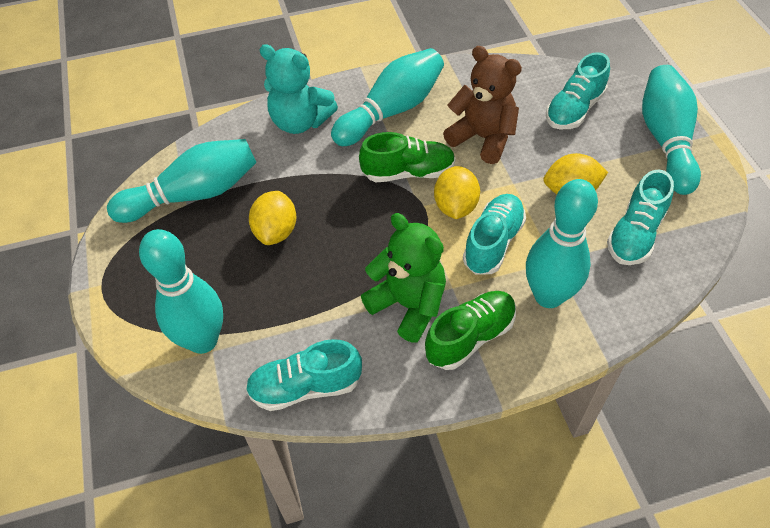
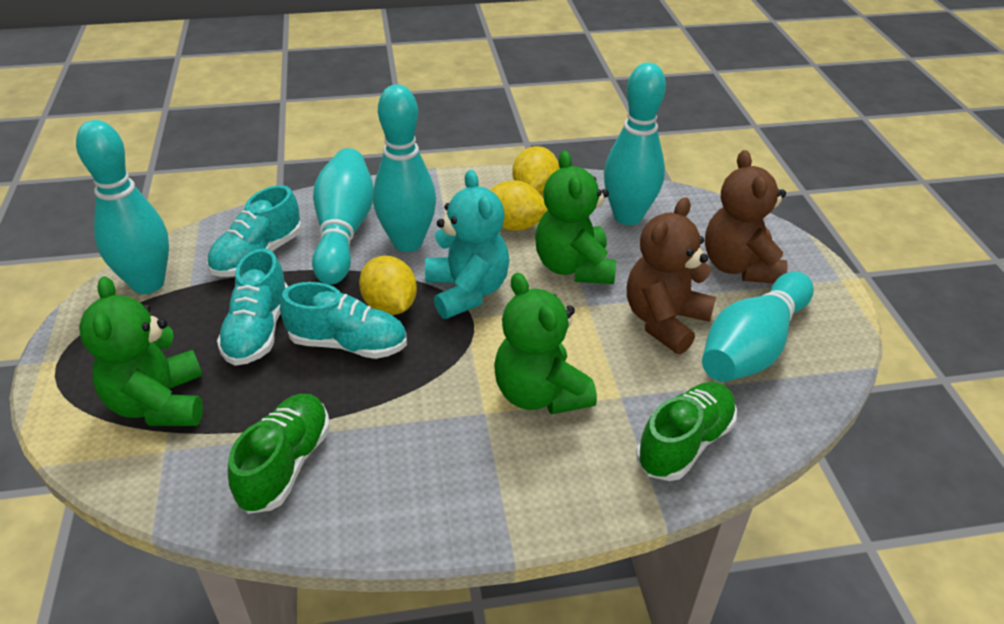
brown teddy bear: [443,46,522,164] = 1 -> [627,197,716,354] [705,150,788,284] = 2
green teddy bear: [361,213,446,343] = 1 -> [79,276,203,426] [494,273,597,414] [535,150,616,284] = 3
turquoise shoe: [245,339,362,411] [463,194,526,275] [546,52,610,129] [607,169,674,265] = 4 -> [207,185,302,277] [217,248,288,366] [280,282,407,359] = 3

